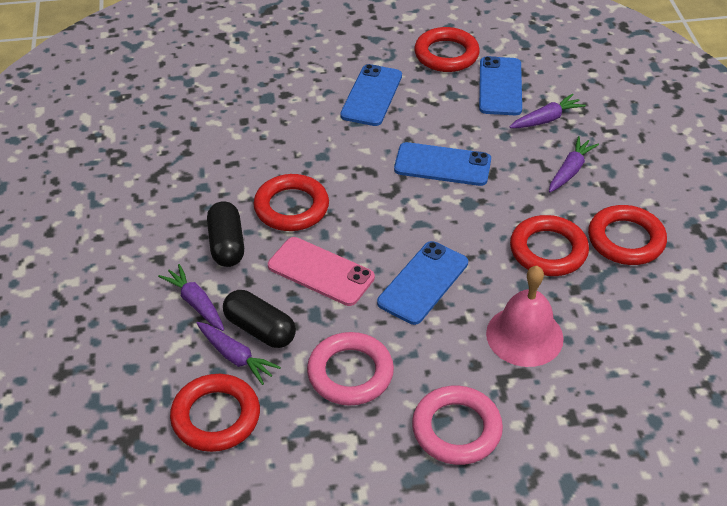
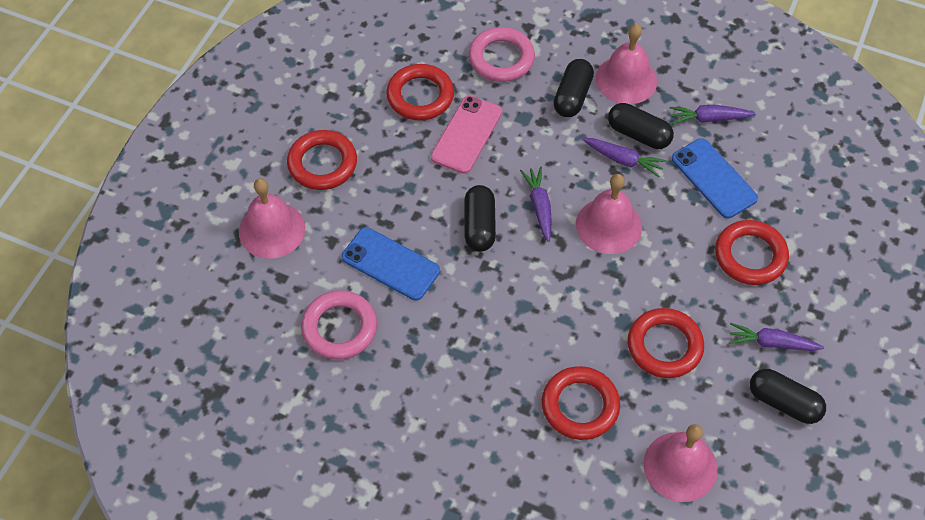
black capsule: [207,202,244,267] [223,290,296,348] = 2 -> [464,185,496,252] [553,59,594,117] [608,103,674,149] [750,369,826,424] = 4
blue phone: [340,64,402,126] [377,241,468,325] [394,142,491,186] [479,56,522,115] = 4 -> [342,227,440,301] [672,138,758,219] = 2
pink bell: [486,266,564,367] = 1 -> [239,178,305,259] [576,174,642,254] [596,24,657,104] [643,424,718,502] = 4

